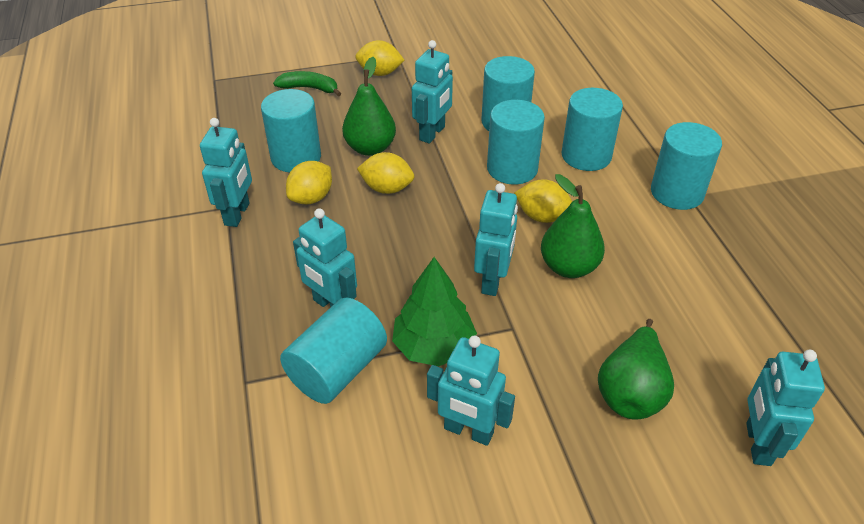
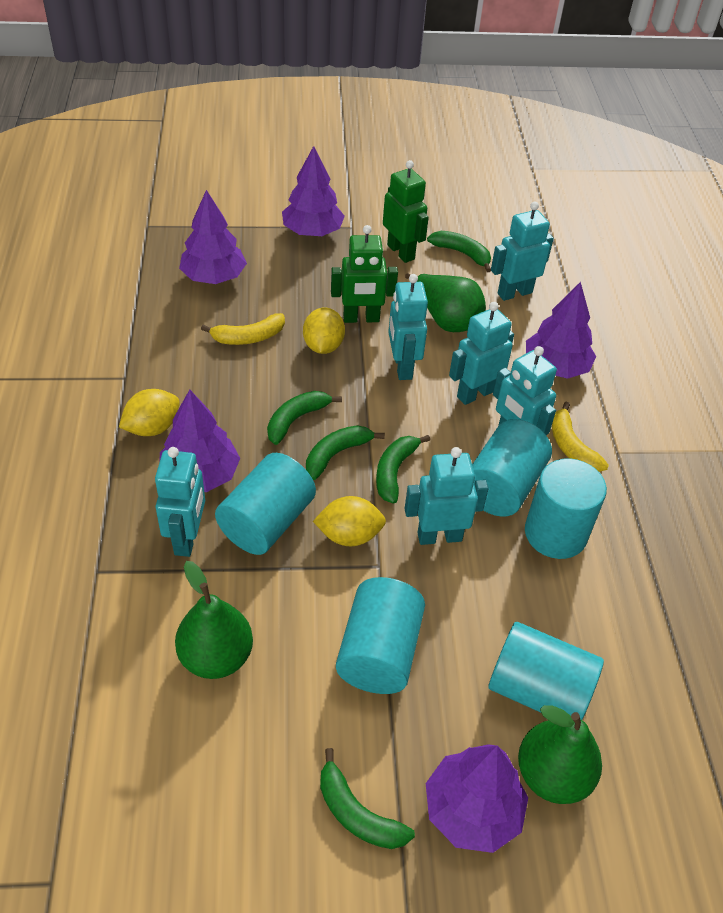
green banana: [273,71,341,96] = 1 -> [267,391,342,445] [306,425,385,480] [320,748,415,849] [376,435,430,504] [427,231,491,272] = 5
green robot: none = 0 -> [331,225,398,323] [383,160,429,263] = 2
green tree: [392,257,477,366] = 1 -> none = 0
purple tree: none = 0 -> [160,390,240,492] [179,190,247,284] [282,146,345,236] [426,744,528,853] [526,282,596,379] = 5
turquoise cylinder: [261,89,321,173] [280,298,387,404] [482,56,535,131] [487,100,545,184] [562,88,623,171] [651,122,722,210] = 6 -> [215,453,316,555] [336,577,425,694] [472,419,552,517] [488,622,604,720] [525,459,607,559] = 5
yellow banana: none = 0 -> [201,313,285,345] [552,402,609,472] = 2
yellow lemon: [286,161,332,205] [355,40,404,76] [357,152,415,194] [514,179,572,223] = 4 -> [119,389,180,436] [303,308,345,354] [313,496,386,546] = 3

